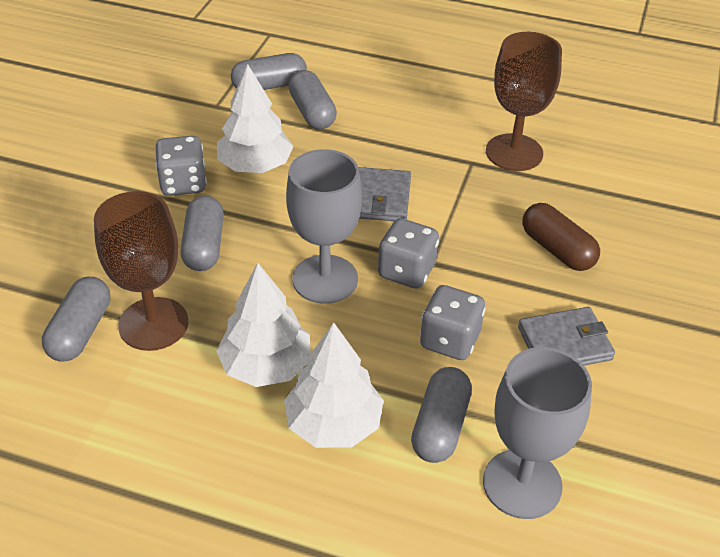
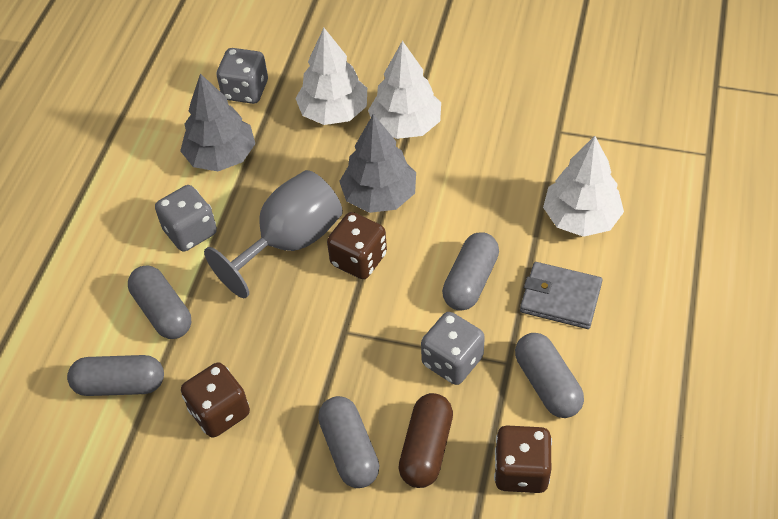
brown dice: none = 0 -> [181,362,250,438] [327,212,387,279] [494,425,552,493] = 3
brown goblet: [94,191,188,351] [486,32,562,171] = 2 -> none = 0
grey goblet: [286,149,362,304] [483,347,592,519] = 2 -> [204,170,343,298] = 1
grey tree: none = 0 -> [180,74,255,171] [339,114,416,213] = 2
grey wallet: [358,167,411,221] [518,307,615,366] = 2 -> [520,262,603,329] = 1

